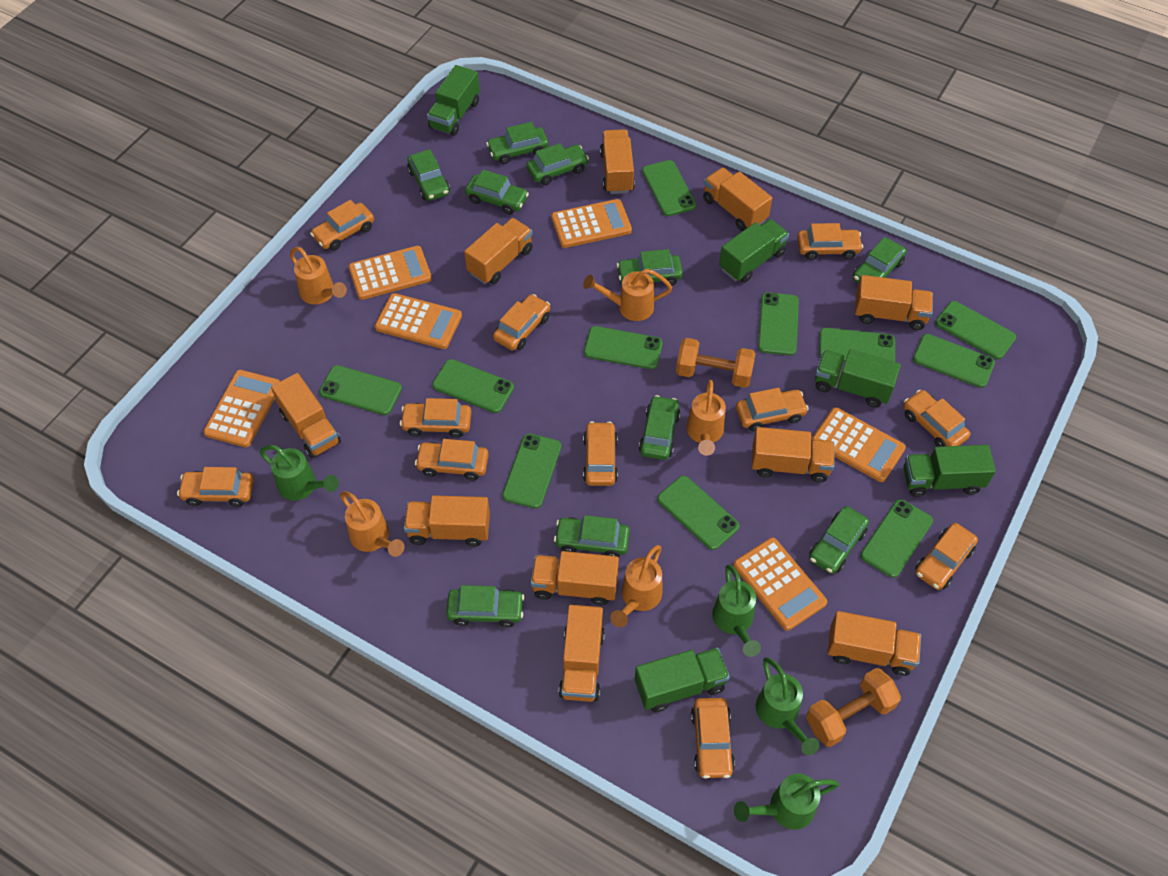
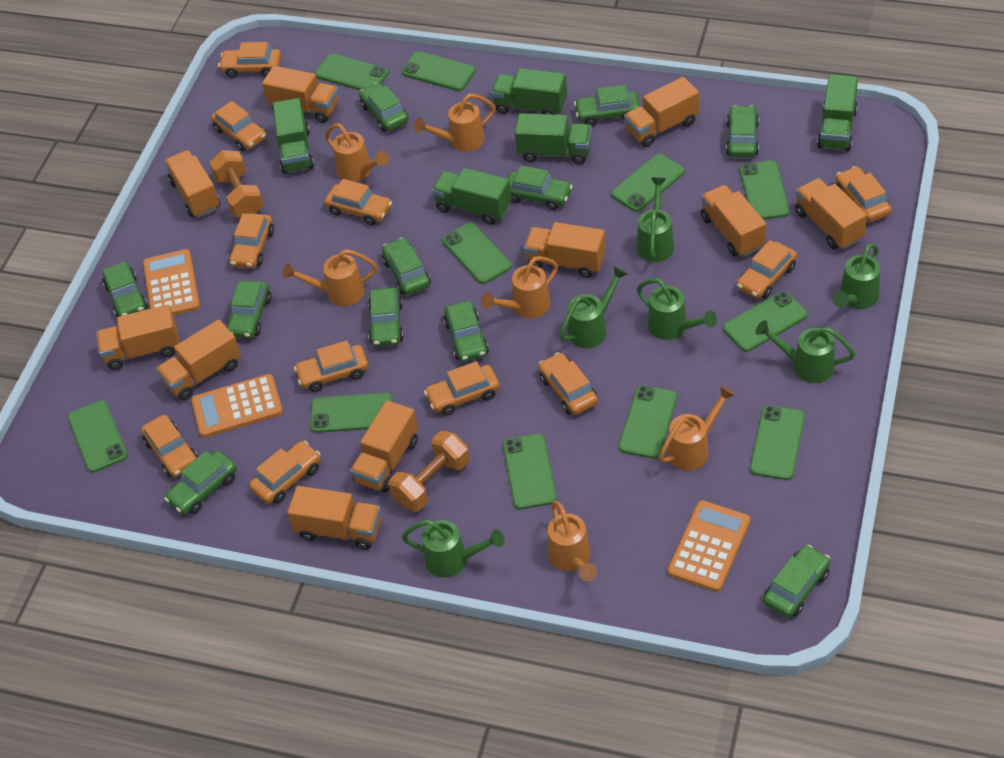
green car: [407,149,450,201] [446,585,524,627] [465,170,529,215] [486,122,549,164] [526,143,589,185] [554,515,630,558] [617,249,683,286] [639,395,681,460] [809,506,869,574] [853,237,907,283] = 10 -> [103,262,148,317] [164,451,237,515] [226,281,271,339] [359,83,409,132] [368,287,404,347] [382,238,431,295] [443,301,489,362] [507,166,573,210] [574,85,640,126] [726,105,759,157] [763,545,830,618] = 11
green watering can: [260,445,339,501] [712,565,761,657] [734,774,839,830] [756,657,819,755] = 4 -> [402,520,505,578] [559,266,628,348] [637,178,674,262] [637,278,717,340] [755,320,855,383] [833,243,880,309] = 6
orange calculator: [203,370,280,447] [349,246,432,300] [375,293,462,349] [551,199,632,248] [733,538,827,631] [811,407,906,482] = 6 -> [143,249,200,316] [191,374,283,438] [668,500,750,592] = 3
orange watering can: [290,247,347,304] [340,492,404,557] [583,269,672,321] [610,545,662,627] [686,380,726,456] = 5 -> [283,249,378,306] [325,123,389,182] [414,94,495,152] [481,256,558,318] [548,501,597,581] [659,385,735,471] = 6

